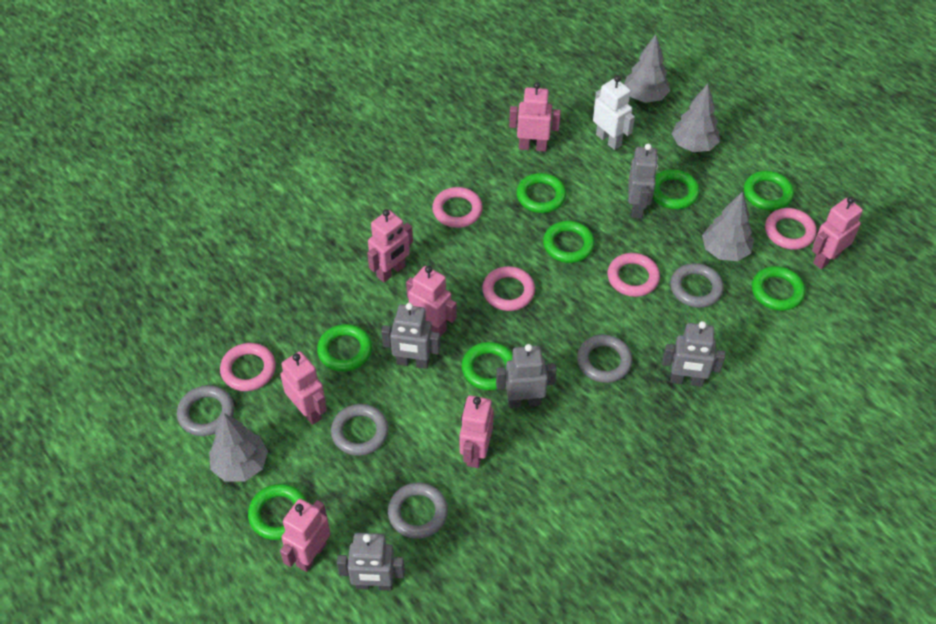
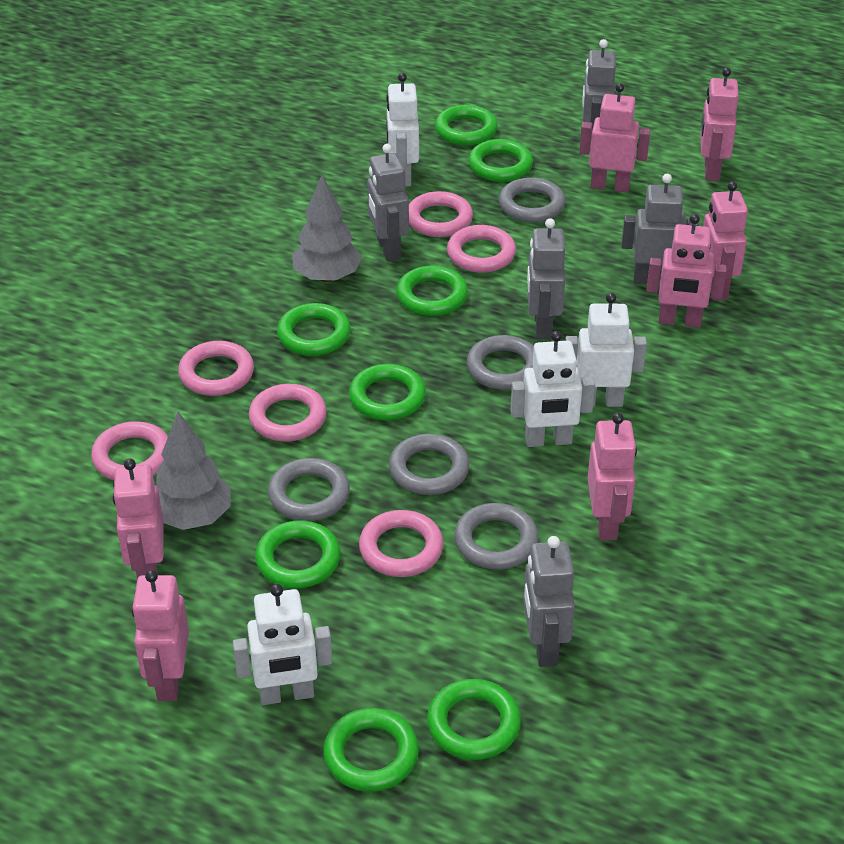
grey tree: [209,413,268,482] [624,34,670,103] [672,84,720,152] [702,191,754,261] = 4 -> [156,412,231,530] [292,175,362,282] = 2
pink ring: [220,343,276,391] [432,187,483,228] [482,266,535,311] [607,253,660,297] [765,208,817,250] = 5 -> [91,421,168,480] [178,341,254,396] [249,384,327,441] [359,510,444,577] [409,191,473,237] [447,225,516,273] = 6
white robot: [593,75,635,150] = 1 -> [233,584,332,705] [386,73,419,186] [510,331,595,447] [565,293,647,407] = 4

